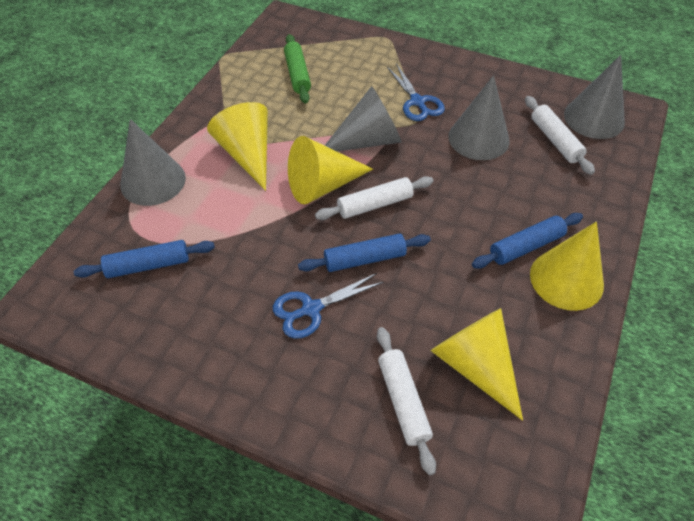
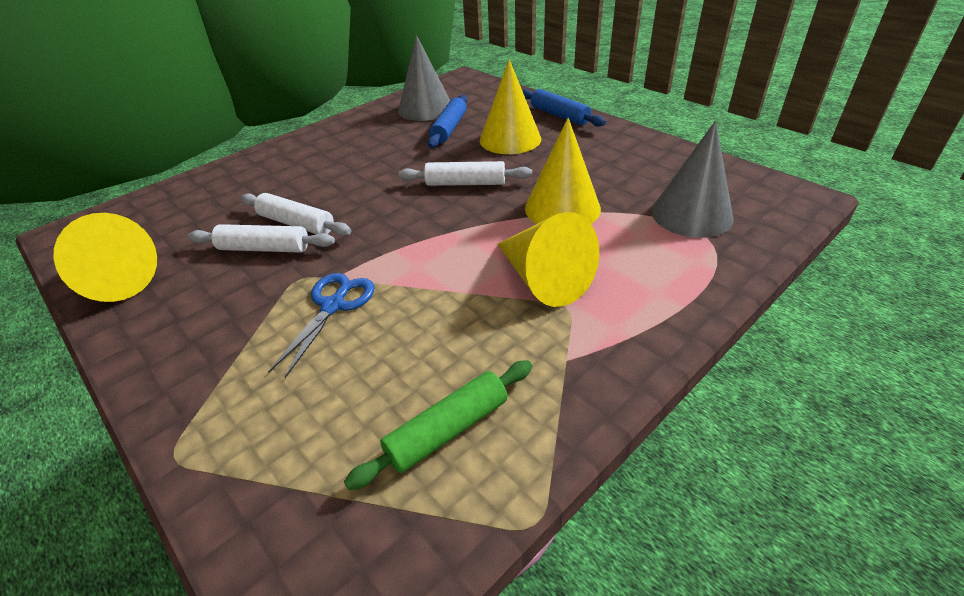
blue rolling pin: [74,240,215,278] [298,233,431,272] [472,213,583,269] = 3 -> [428,95,467,148] [522,89,606,127] = 2
blue scissors: [273,273,384,339] [387,63,445,121] = 2 -> [268,273,374,378] = 1
grey cone: [120,119,186,206] [324,86,402,151] [448,75,510,160] [564,55,625,139] = 4 -> [398,35,450,121] [652,121,734,238] = 2

